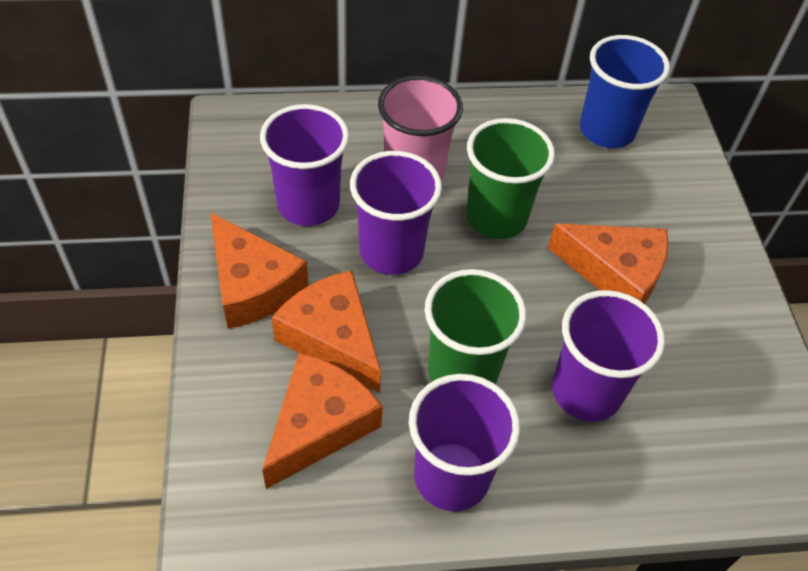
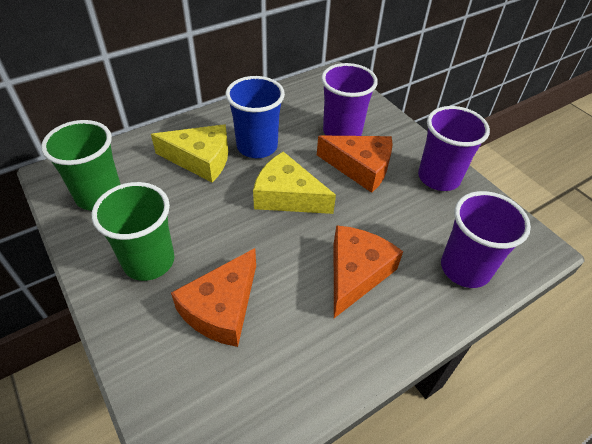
orange cheese: [210,212,308,329] [262,353,383,489] [272,270,381,393] [548,224,669,304] = 4 -> [171,248,256,347] [317,136,393,193] [334,225,403,318] = 3
pink cup: [378,75,463,183] = 1 -> none = 0
purple cup: [260,104,349,226] [350,151,442,275] [409,374,520,511] [552,290,665,422] = 4 -> [321,63,378,136] [418,106,490,191] [441,191,531,288] = 3
yellow cheese: none = 0 -> [151,124,228,182] [253,152,336,214] = 2

